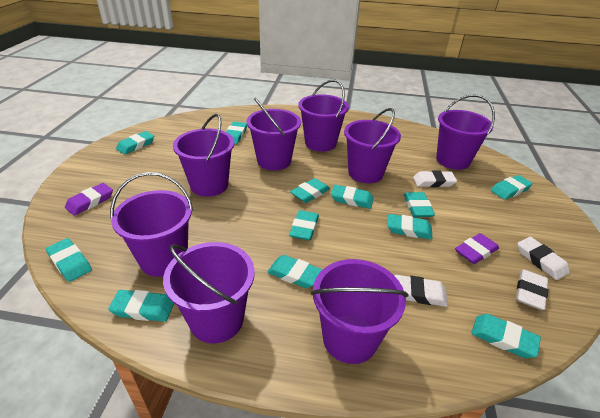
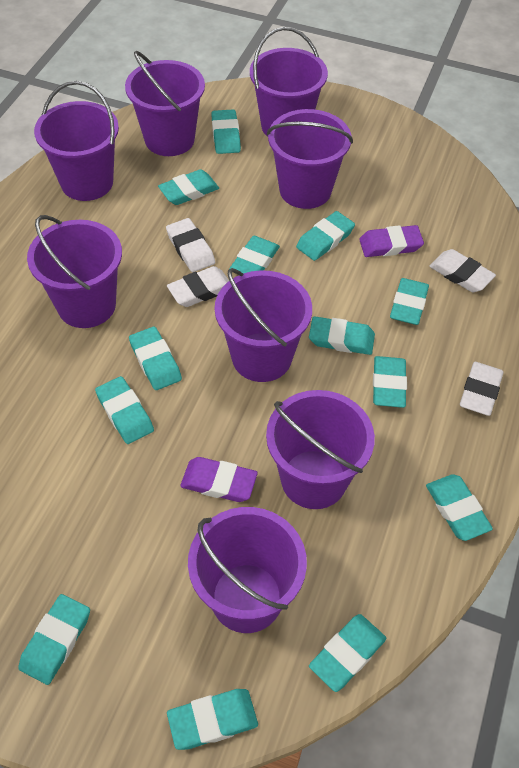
turquoise eraser: [46,238,92,282] [108,290,174,322] [116,131,154,155] [226,122,247,144] [267,255,322,288] [289,210,319,240] [290,178,330,203] [331,185,374,209] [387,214,432,239] [404,192,435,217] [471,314,541,358] [491,175,533,200] = 12 -> [18,594,90,685] [95,376,154,444] [129,327,182,390] [158,169,219,205] [167,689,258,750] [211,109,241,154] [229,236,280,273] [296,211,355,261] [309,316,375,355] [309,614,386,692] [373,356,407,408] [390,278,429,325] [426,474,493,541] = 13

